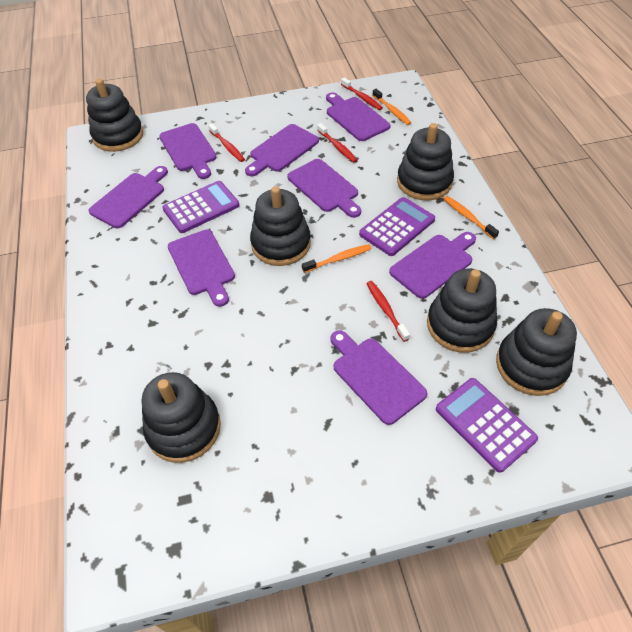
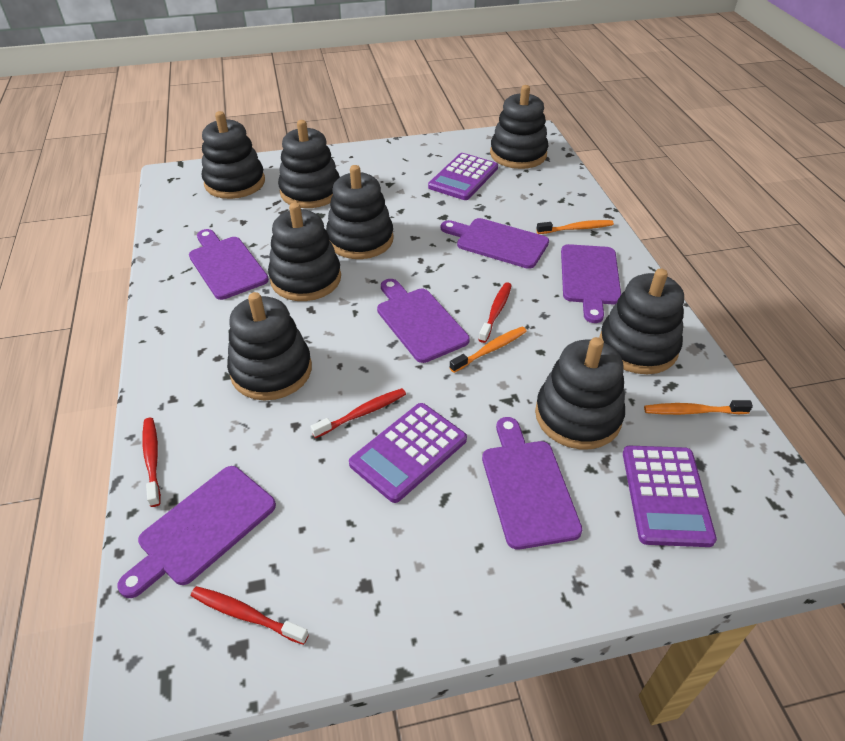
black stacking toy: [86,79,143,152] [142,372,221,463] [250,186,311,266] [397,123,454,200] [427,268,497,353] [496,308,577,396] = 6 -> [202,111,265,199] [227,292,312,400] [268,203,341,301] [278,120,340,208] [326,165,394,259] [490,85,548,169] [535,337,625,449] [599,268,684,374] = 8
purple cutting board: [88,166,168,228] [159,123,217,179] [168,230,235,307] [245,124,319,176] [287,159,361,218] [326,92,390,141] [330,330,427,425] [389,232,476,299] = 8 -> [117,466,276,598] [189,229,269,300] [377,279,470,363] [441,218,549,269] [482,417,582,550] [561,244,621,323] = 6

